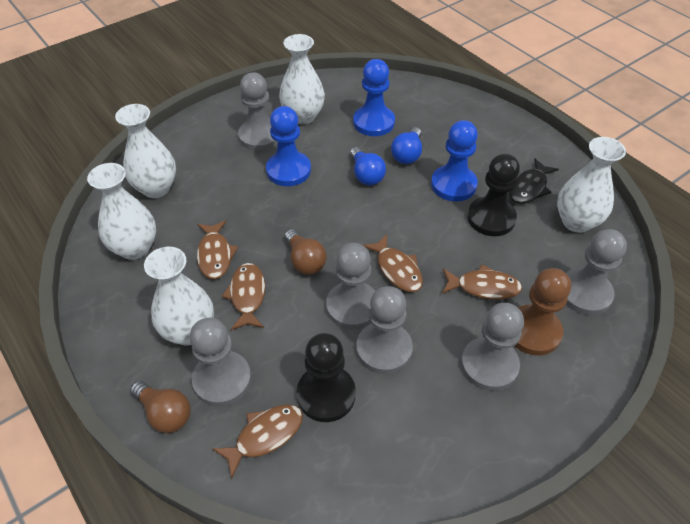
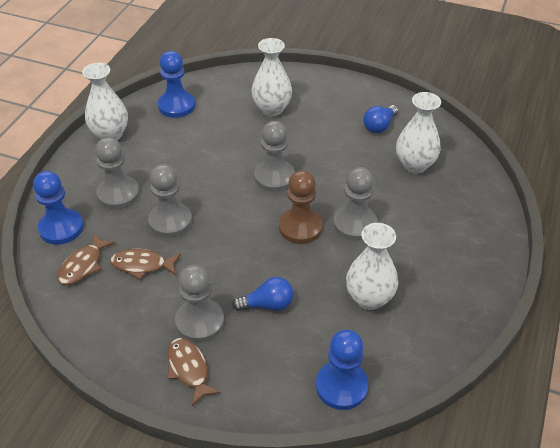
black fish: [509,158,559,204] = 1 -> none = 0
black pawn: [297,333,356,422] [468,154,520,236] = 2 -> none = 0
brown fish: [197,220,238,279] [212,404,303,479] [222,263,265,330] [363,234,423,292] [442,265,522,300] = 5 -> [57,234,115,285] [110,249,181,280] [167,338,221,406] = 3
brown light bulb: [130,381,191,433] [285,229,327,275] = 2 -> none = 0
grey pawn: [190,318,251,407] [238,72,278,151] [326,243,375,329] [356,286,413,374] [461,303,524,391] [566,229,627,315] = 6 -> [95,137,140,209] [148,164,192,238] [175,265,224,342] [254,121,295,192] [333,167,377,241] = 5
white vase: [87,163,156,260] [115,104,176,198] [144,247,214,345] [279,34,325,124] [557,137,626,233] = 5 -> [82,63,128,140] [251,38,292,116] [346,223,398,310] [396,92,441,174] = 4

